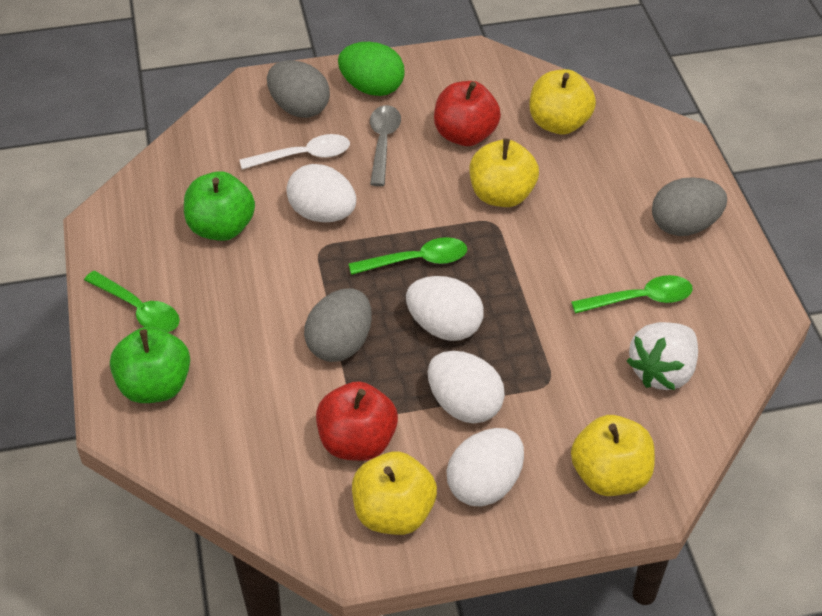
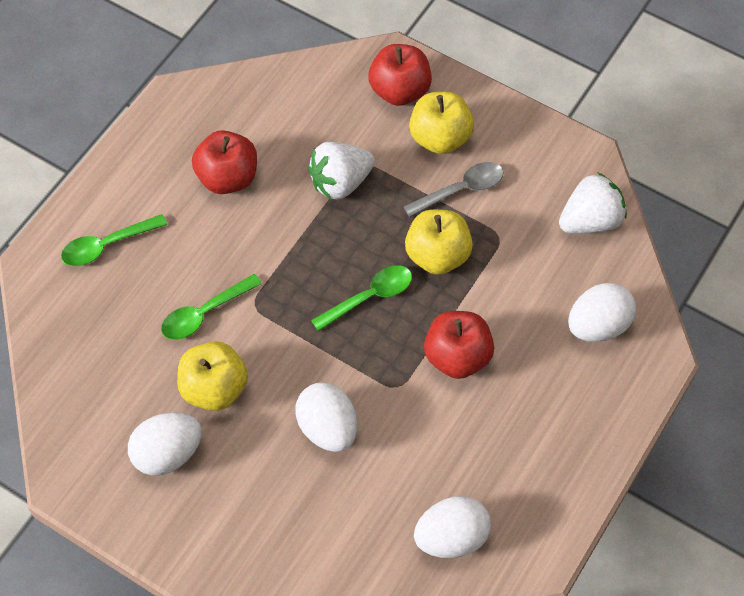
green apple: [110,327,190,403] [184,171,255,241] = 2 -> none = 0
green egg: [338,42,405,96] = 1 -> none = 0
grey egg: [267,60,330,118] [304,288,372,362] [652,177,727,236] = 3 -> none = 0
red apple: [316,381,398,461] [434,81,501,146] = 2 -> [192,130,257,194] [368,44,432,106] [424,311,494,379] = 3
white spoon: [240,134,350,169] = 1 -> none = 0
white strawberry: [627,322,698,390] = 1 -> [308,142,375,200] [559,173,627,234] = 2
yellow apple: [352,451,437,535] [470,138,539,207] [530,69,596,134] [571,415,655,496] = 4 -> [177,341,248,411] [405,209,473,275] [409,92,474,154] = 3

